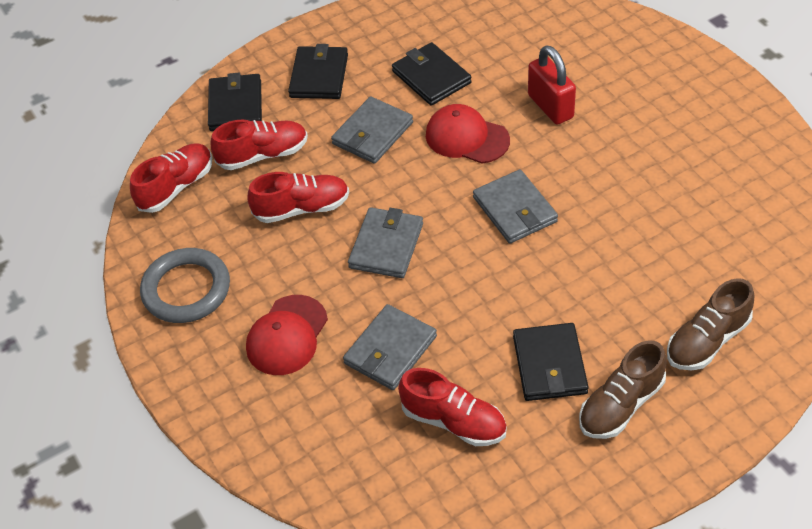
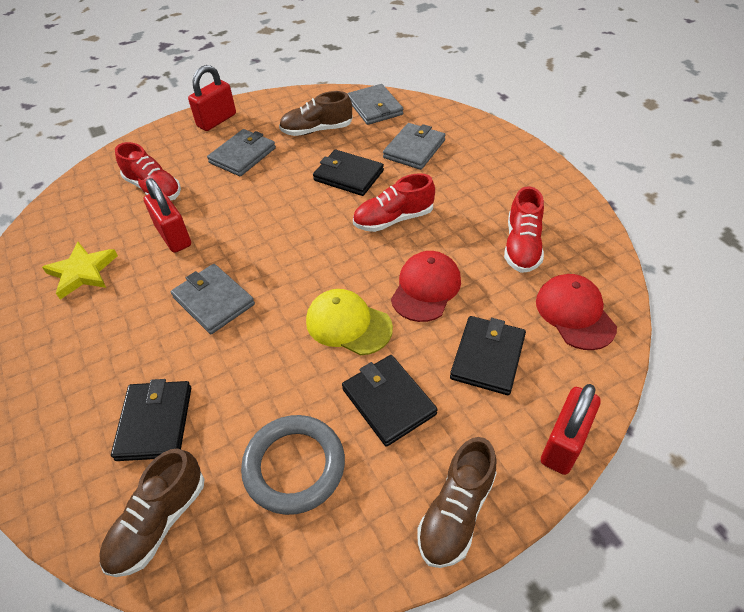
brown shoe: [579,340,667,439] [667,278,754,370] = 2 -> [99,448,205,577] [279,91,353,136] [418,437,497,568] = 3
red padlock: [528,46,576,125] = 1 -> [144,178,191,253] [188,65,236,131] [541,384,601,475] = 3
red shoe: [130,143,212,213] [211,120,308,170] [247,172,349,223] [398,368,507,446] = 4 -> [115,142,181,200] [353,173,435,232] [504,186,544,273] = 3
yellow cap: none = 0 -> [306,289,393,355] = 1
yellow star: none = 0 -> [42,242,118,300] = 1

